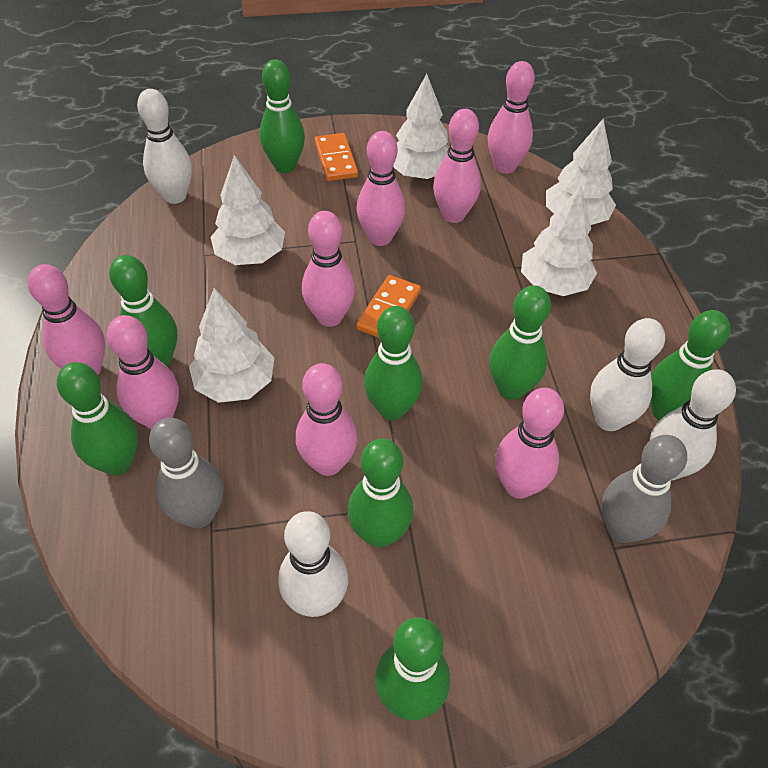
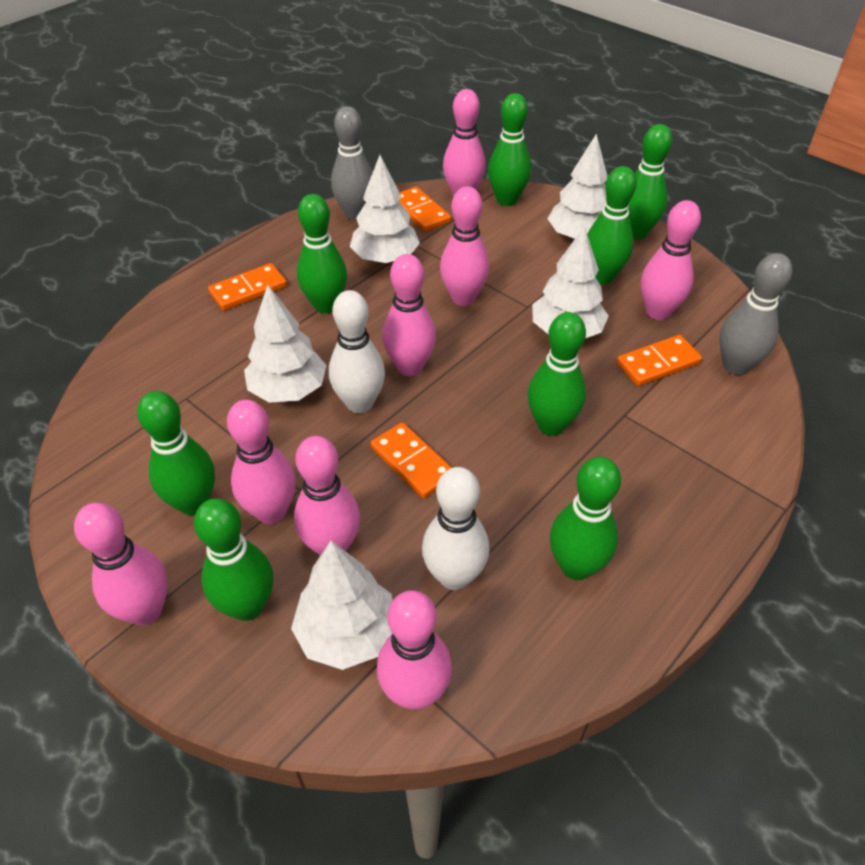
orange domino: [315,133,358,181] [356,275,421,338] = 2 -> [208,263,287,311] [371,422,452,498] [399,187,451,232] [617,335,702,386] = 4
white bowling pin: [137,89,192,204] [278,511,348,617] [590,318,665,431] [650,369,736,481] = 4 -> [329,290,385,414] [422,467,489,590] = 2

